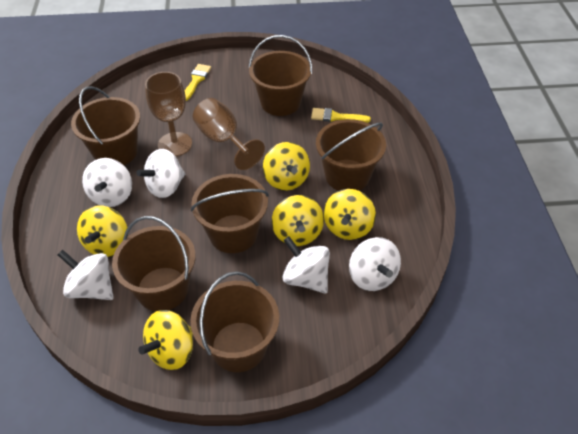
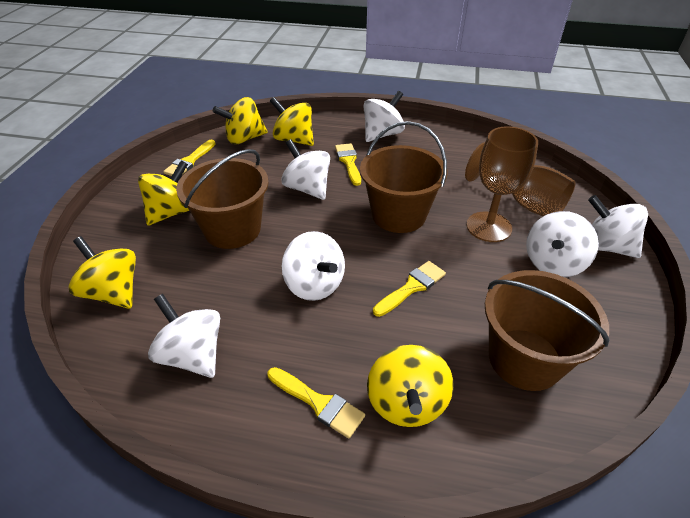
brown bucket: [71,86,140,165] [112,216,196,311] [190,271,279,372] [191,174,269,253] [248,35,312,116] [316,119,386,191] = 6 -> [176,149,269,249] [360,121,447,233] [485,270,610,391] = 3
white spinning top: [58,250,114,300] [82,158,132,207] [136,149,185,198] [283,236,330,294] [349,237,401,291] = 5 -> [148,294,220,378] [281,139,330,200] [282,231,345,301] [364,91,405,142] [526,211,599,277] [588,195,648,258] = 6
yellow brush: [185,64,211,101] [311,108,371,123] = 2 -> [163,139,215,176] [268,367,365,439] [335,143,361,186] [373,261,446,317] = 4

